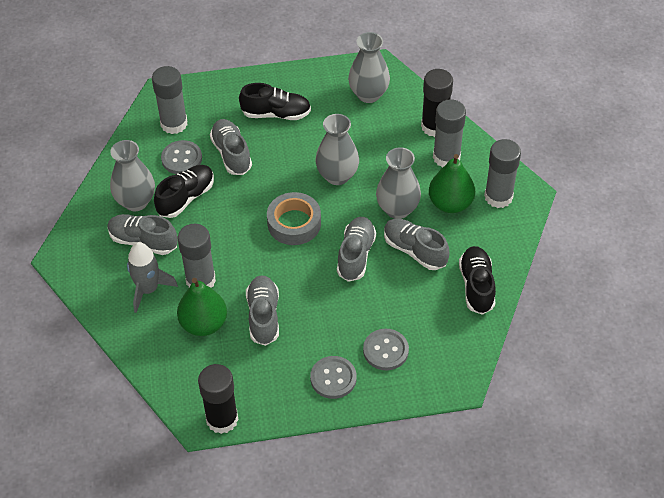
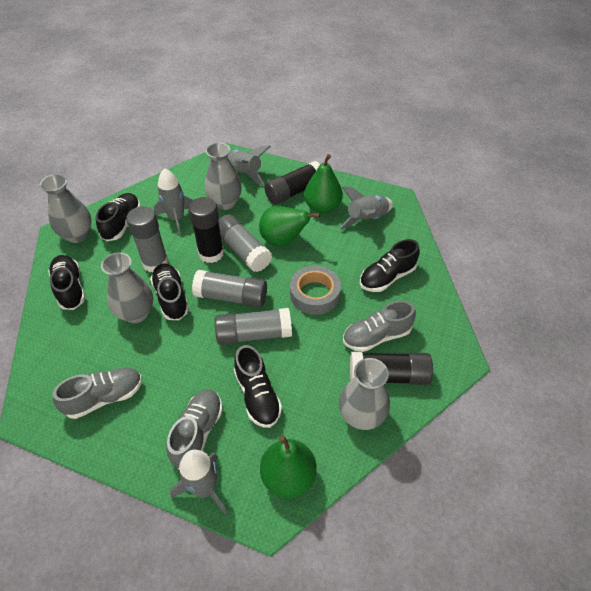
black glue stick: [198,364,238,434] [421,69,453,137] = 2 -> [188,197,224,263] [264,161,320,205] [350,352,433,385] = 3
black shoe: [154,165,214,218] [239,83,311,120] [459,246,496,315] = 3 -> [48,255,85,310] [96,193,140,241] [150,263,189,320] [234,345,282,428] [360,239,420,292] = 5
green pear: [177,278,227,336] [429,154,475,213] = 2 -> [259,206,320,247] [260,435,317,498] [304,154,343,214] = 3
grey button: [161,140,202,174] [310,356,357,399] [363,329,409,370] = 3 -> none = 0
grey rocket: [127,242,178,313] = 1 -> [154,168,193,235] [170,450,227,515] [228,145,271,186] [339,187,393,229] = 4
grey shoe: [107,214,178,255] [210,119,252,175] [246,275,279,346] [337,217,376,282] [384,218,449,270] = 5 -> [53,368,142,419] [166,389,223,469] [343,301,416,352] = 3

